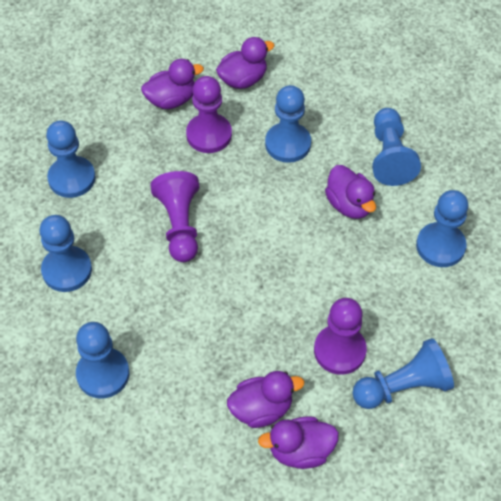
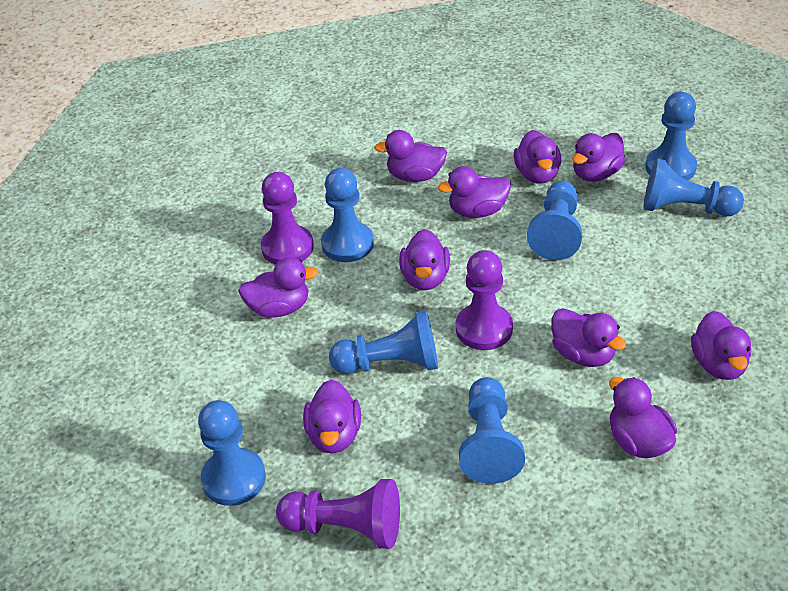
purple duck: [141,59,204,109] [216,37,275,89] [227,371,304,428] [258,416,339,469] [325,165,376,219] = 5 -> [238,257,319,318] [303,380,361,453] [374,130,447,182] [399,229,450,290] [438,166,511,218] [514,130,561,184] [551,308,626,367] [572,133,626,182] [609,377,677,458] [691,311,751,380] = 10

